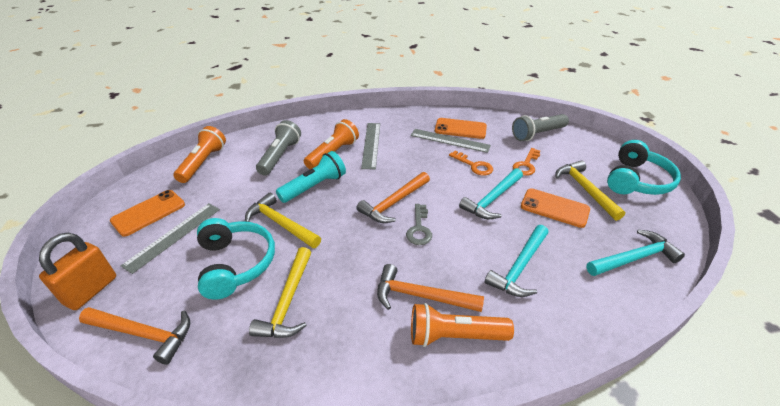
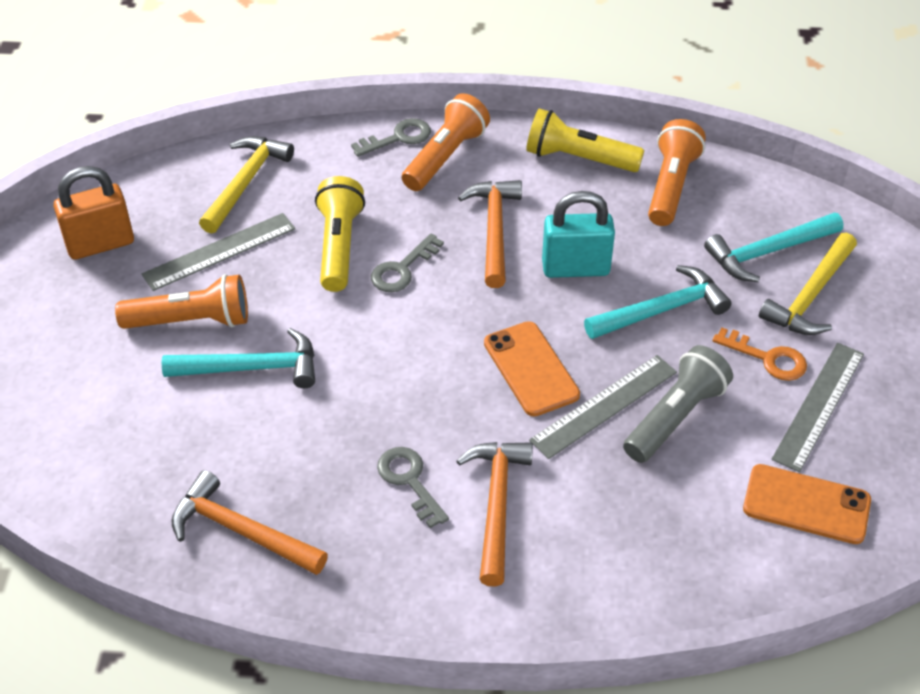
grey flashlight: [256,120,301,176] [512,114,569,141] = 2 -> [623,345,733,463] = 1
grey key: [406,204,432,245] = 1 -> [351,118,431,157] [371,233,444,292] [377,447,449,528] = 3
orange key: [449,151,493,176] [513,148,540,176] = 2 -> [713,327,807,381] = 1
orange phone: [110,190,185,237] [435,118,487,139] [521,188,590,228] = 3 -> [484,321,580,417] [743,464,871,544] = 2
turquoise flashlight: [276,151,346,203] = 1 -> none = 0
turquoise headphones: [197,218,275,299] [607,140,681,195] = 2 -> none = 0
turquoise padlock: none = 0 -> [542,191,615,278] = 1
yellow flashlight: none = 0 -> [315,176,365,292] [526,108,644,172] = 2
yellow hammer: [245,193,321,248] [249,247,311,338] [555,160,625,221] = 3 -> [199,136,294,233] [759,233,857,335] = 2

